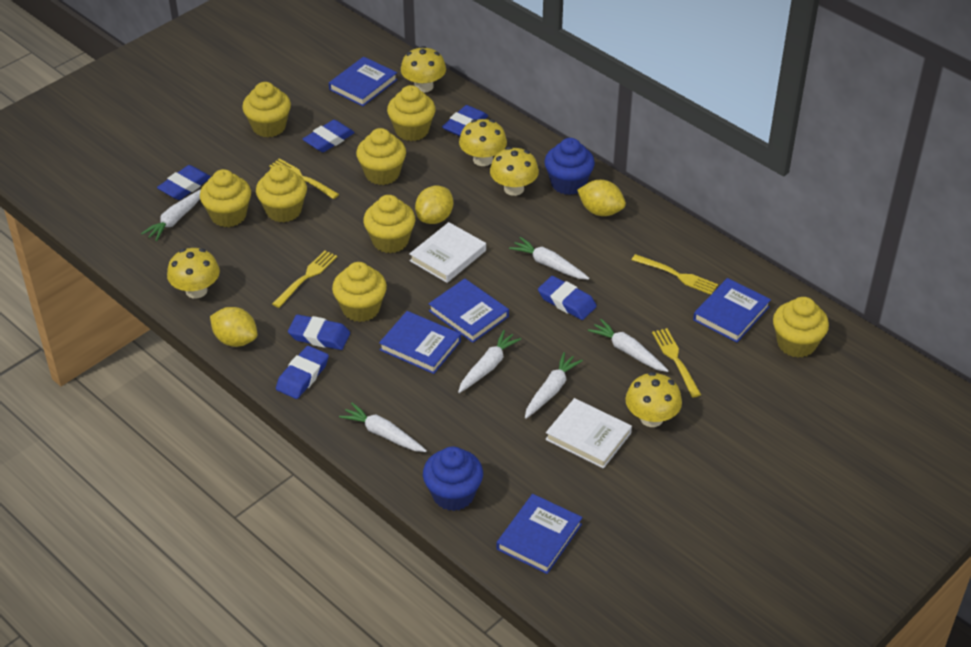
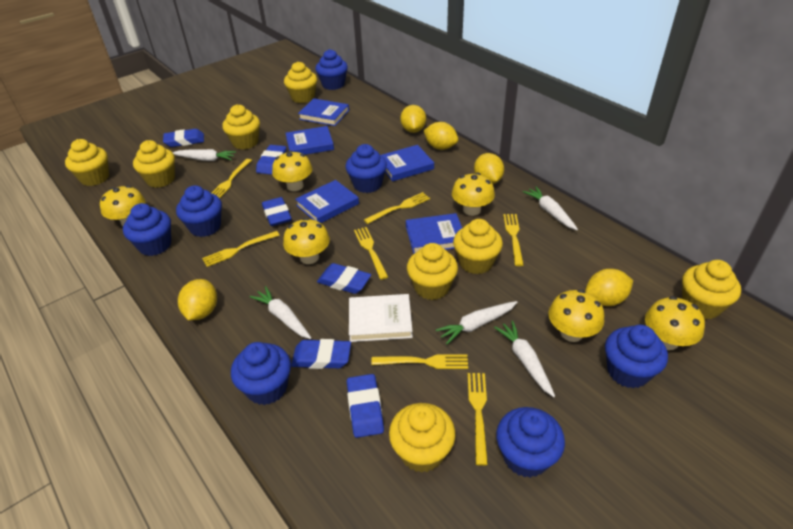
blue cupcake: [423,446,483,511] [544,138,595,195] = 2 -> [123,203,171,256] [176,185,222,237] [231,342,291,405] [315,49,348,90] [345,144,387,193] [496,407,565,478] [605,325,668,388] = 7
white book: [409,222,486,283] [545,398,632,469] = 2 -> [349,294,413,342] = 1
white carrot: [141,189,201,241] [339,403,427,452] [458,330,521,393] [509,237,590,280] [525,352,583,419] [588,319,669,372] = 6 -> [172,149,236,161] [250,286,311,339] [436,301,517,344] [494,321,555,397] [523,186,578,230] = 5
yellow fork: [269,158,339,199] [272,250,337,308] [632,254,718,295] [652,328,701,398] = 4 -> [202,231,280,267] [212,159,252,199] [354,227,388,280] [364,192,430,224] [371,354,468,369] [468,373,488,466] [503,214,524,266] = 7
yellow lemon: [210,307,257,347] [415,186,453,224] [577,180,626,216] = 3 -> [178,279,217,320] [400,105,426,133] [424,122,458,150] [474,153,504,184] [585,269,633,306] = 5
yellow mushroom: [167,248,220,298] [401,46,446,93] [459,119,507,166] [490,147,539,196] [625,372,682,427] = 5 -> [100,185,145,226] [272,150,312,191] [283,218,330,264] [452,173,495,216] [548,289,604,342] [645,296,705,350] = 6

